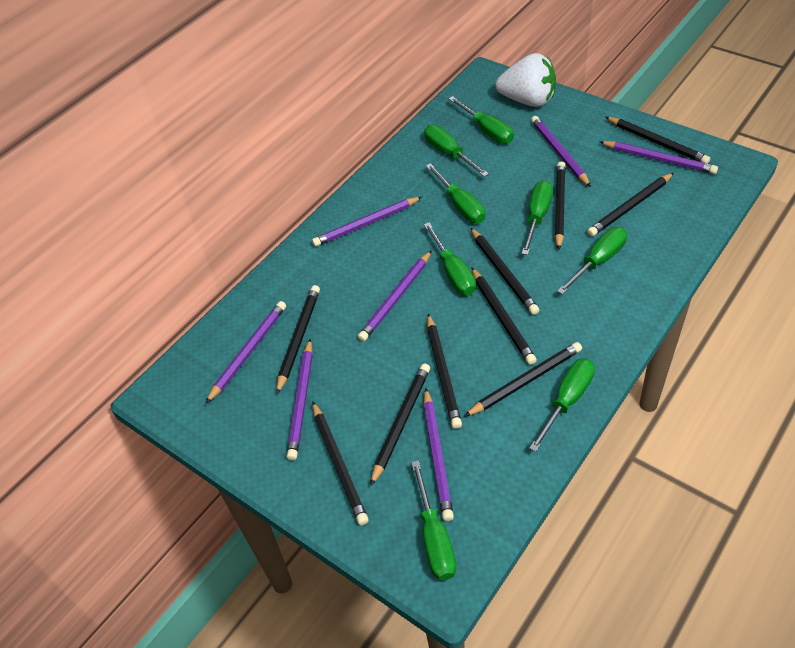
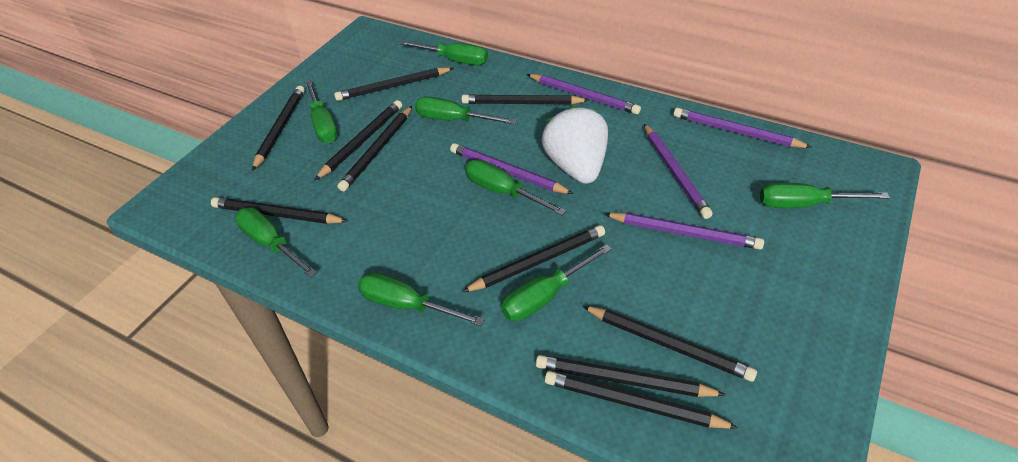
purple pencil: [205,301,286,404] [287,339,313,460] [312,197,422,247] [358,250,432,342] [423,388,454,521] [531,116,591,187] [599,141,718,174] = 7 -> [450,143,573,194] [527,74,641,115] [604,213,764,249] [644,124,713,219] [673,108,812,148] = 5

